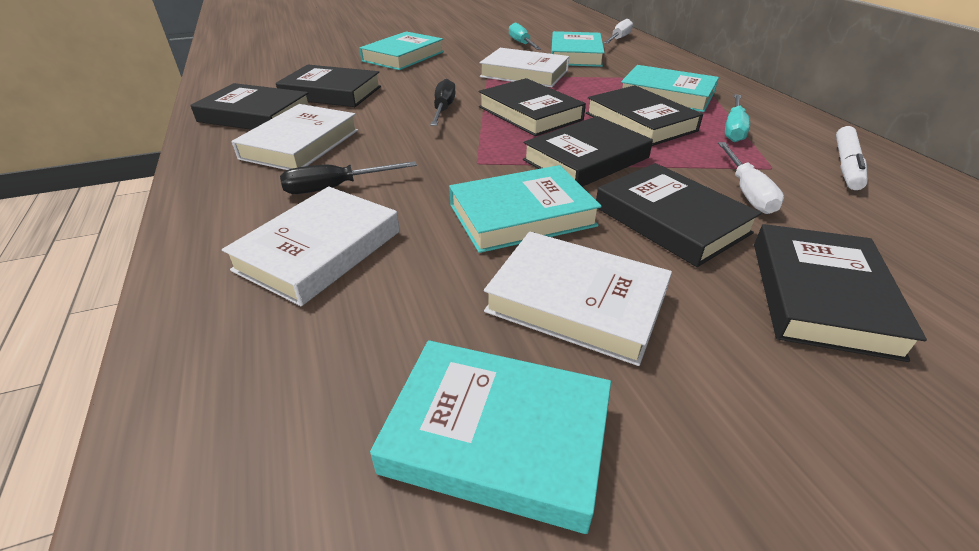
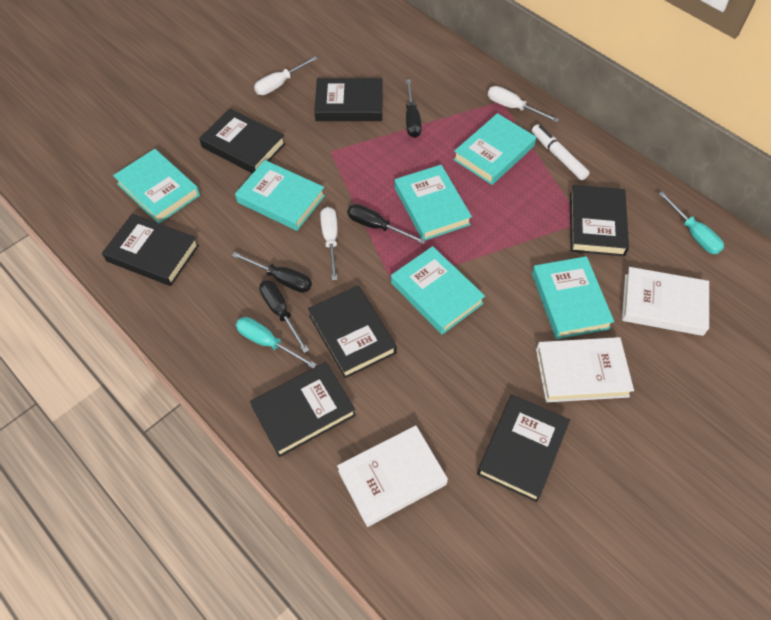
black screwdriver: [280,161,417,194] [430,79,456,126] = 2 -> [232,252,312,293] [259,280,309,353] [347,204,426,244] [406,79,422,138] = 4
turquoise book: [359,31,444,70] [370,340,611,534] [449,165,602,253] [551,31,605,67] [621,65,719,112] = 5 -> [113,149,200,224] [235,160,325,231] [391,246,485,335] [395,165,472,240] [453,113,536,185] [532,256,614,339] = 6
white book: [222,187,400,306] [232,104,358,170] [479,48,569,87] [484,231,672,366] = 4 -> [337,425,448,527] [536,337,634,402] [622,267,709,336] = 3
white screwdriver: [604,19,633,43] [718,142,784,214] = 2 -> [254,56,318,95] [320,207,338,281] [488,86,559,122] = 3

